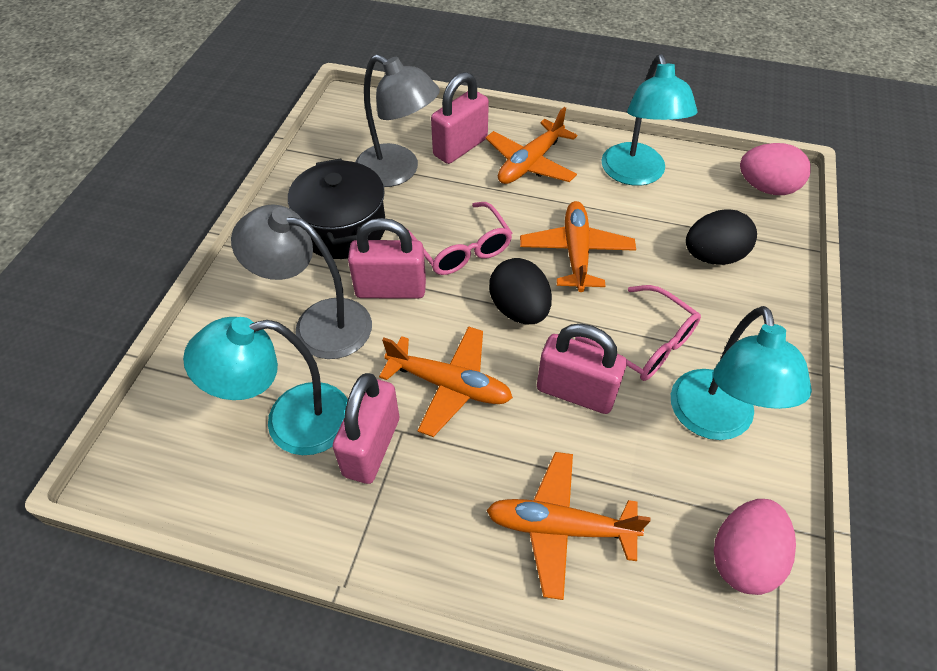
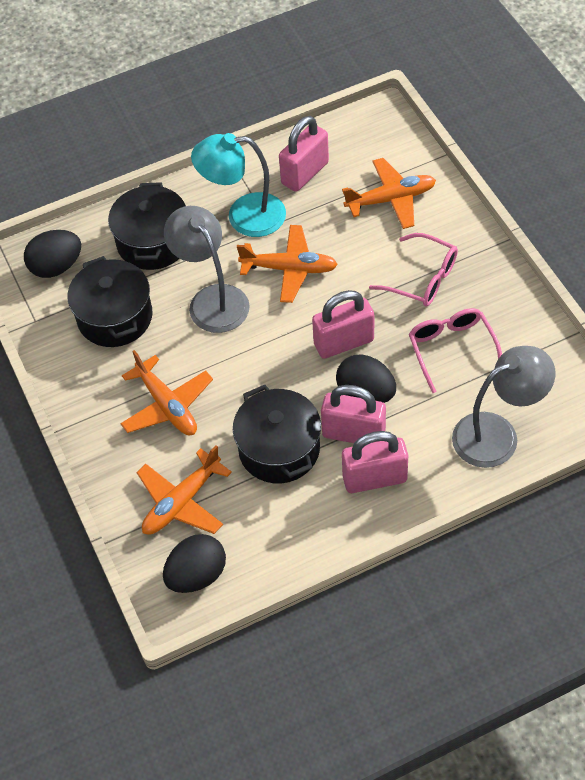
black egg: [489,258,552,324] [686,209,757,265] = 2 -> [24,230,81,278] [163,534,226,593] [336,354,396,403] = 3
black pot: [288,159,385,259] = 1 -> [68,256,153,347] [108,182,186,270] [233,385,321,483] = 3
pink egg: [714,499,796,595] [740,143,811,195] = 2 -> none = 0
turquoise lamp: [183,317,348,455] [602,54,697,186] [671,306,812,440] = 3 -> [191,133,286,237] = 1

